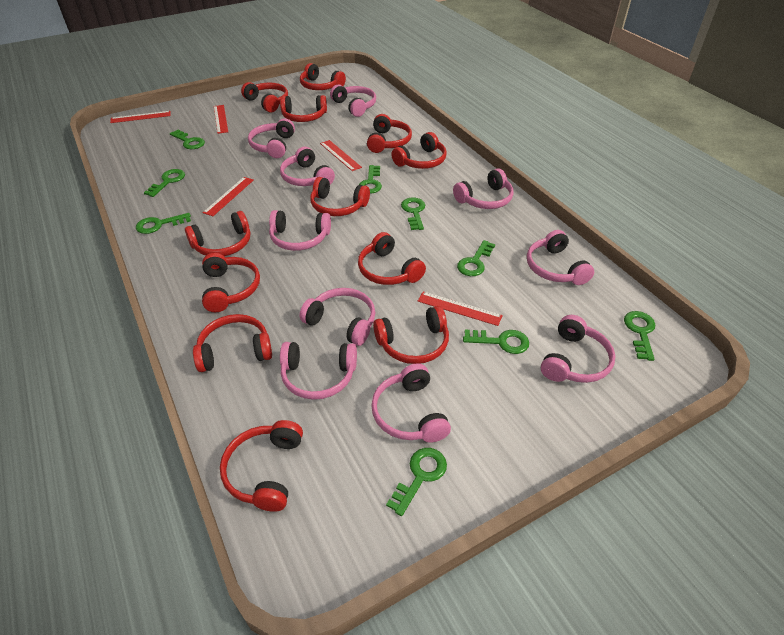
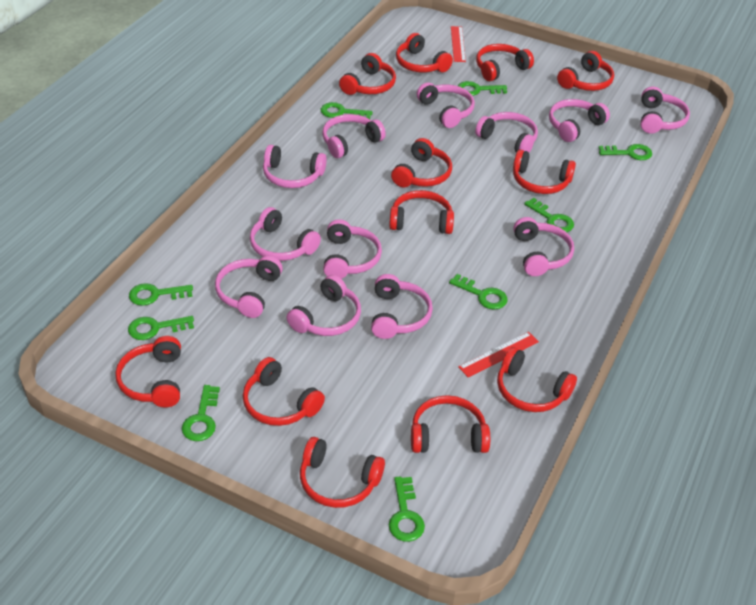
pink headphones: [248,118,295,158] [269,210,331,251] [280,147,335,186] [280,342,357,400] [300,288,375,346] [330,84,376,117] [371,363,451,443] [453,168,513,209] [527,230,594,285] [541,315,615,383] = 10 -> [215,256,283,318] [250,207,321,261] [263,145,326,188] [286,275,361,336] [322,114,386,158] [323,219,382,279] [371,274,433,339] [417,82,475,128] [475,112,538,153] [513,217,574,276] [549,99,610,142] [641,87,690,134] = 12
red ruler: [110,111,171,123] [203,177,254,216] [214,105,228,134] [320,140,362,171] [418,291,503,326] = 5 -> [451,26,466,62] [458,332,539,377] = 2

